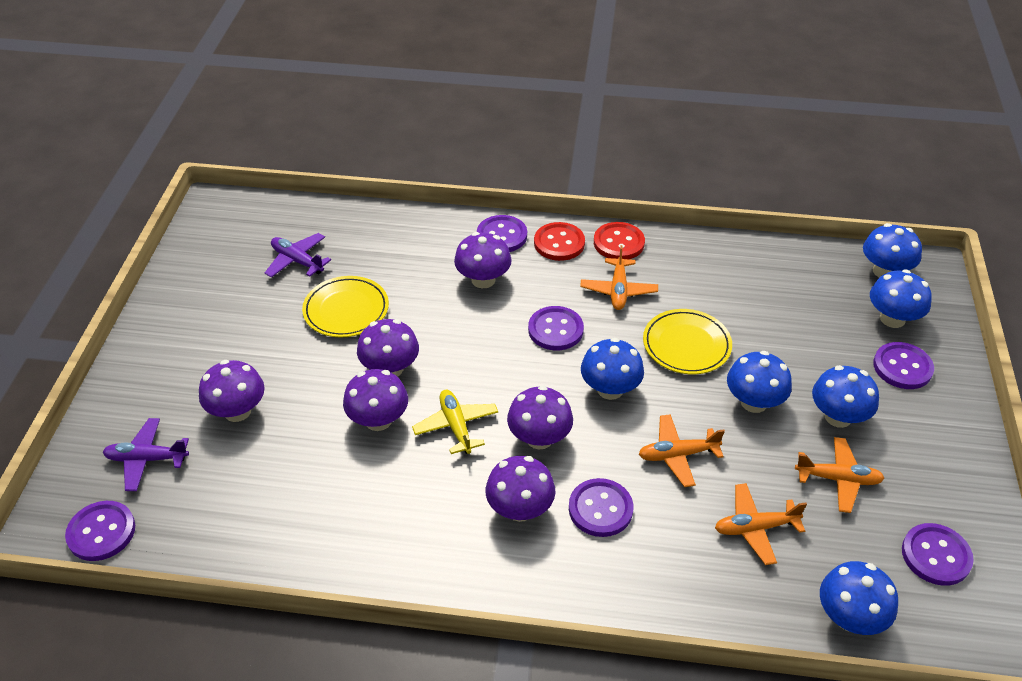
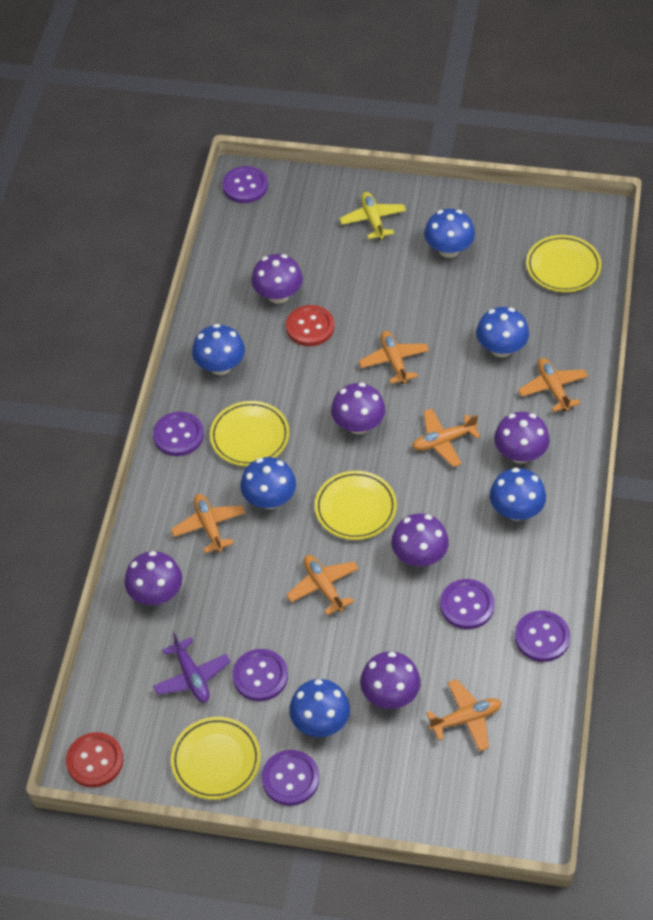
orange plane: [580,245,658,310] [639,414,725,487] [715,483,807,565] [795,437,885,513] = 4 -> [171,494,245,553] [286,555,359,615] [359,331,429,384] [412,409,480,467] [426,679,502,752] [518,358,588,412] = 6
purple plane: [103,418,189,491] [265,233,331,278] = 2 -> [153,632,230,703] = 1
yellow plate: [302,276,389,337] [643,309,732,374] = 2 -> [171,717,261,800] [210,401,290,466] [315,471,397,540] [526,235,602,292] = 4

